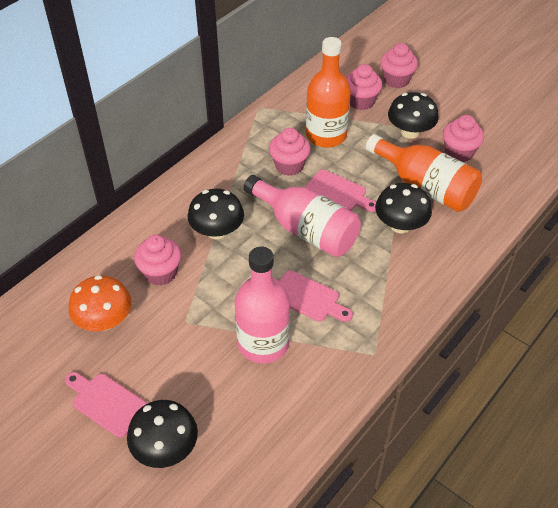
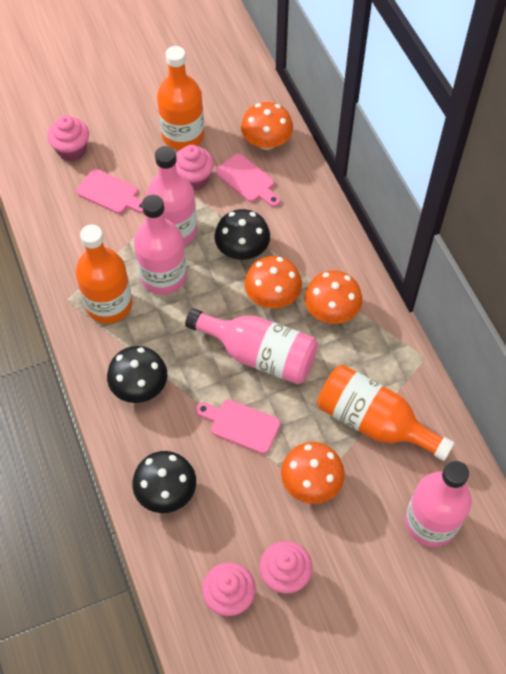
black mushroom: [127,400,198,468] [188,189,244,240] [375,183,432,233] [388,92,439,139] = 4 -> [107,346,167,403] [132,451,196,513] [214,209,270,260] = 3
orange bottle: [306,37,351,148] [366,134,482,212] = 2 -> [76,225,132,324] [157,46,204,150] [317,365,454,461] = 3
orange mushroom: [69,275,132,331] = 1 -> [241,102,293,150] [245,256,302,309] [281,442,345,504] [304,270,362,324] = 4
pink bottle: [235,247,290,364] [244,175,361,257] = 2 -> [134,195,187,295] [146,146,197,246] [185,308,318,384] [405,460,472,547] = 4
pink cupcake: [134,235,181,285] [269,128,311,176] [346,64,382,110] [380,43,418,88] [443,115,484,162] = 5 -> [47,115,89,162] [176,145,214,191] [202,562,256,616] [259,541,313,594] = 4

